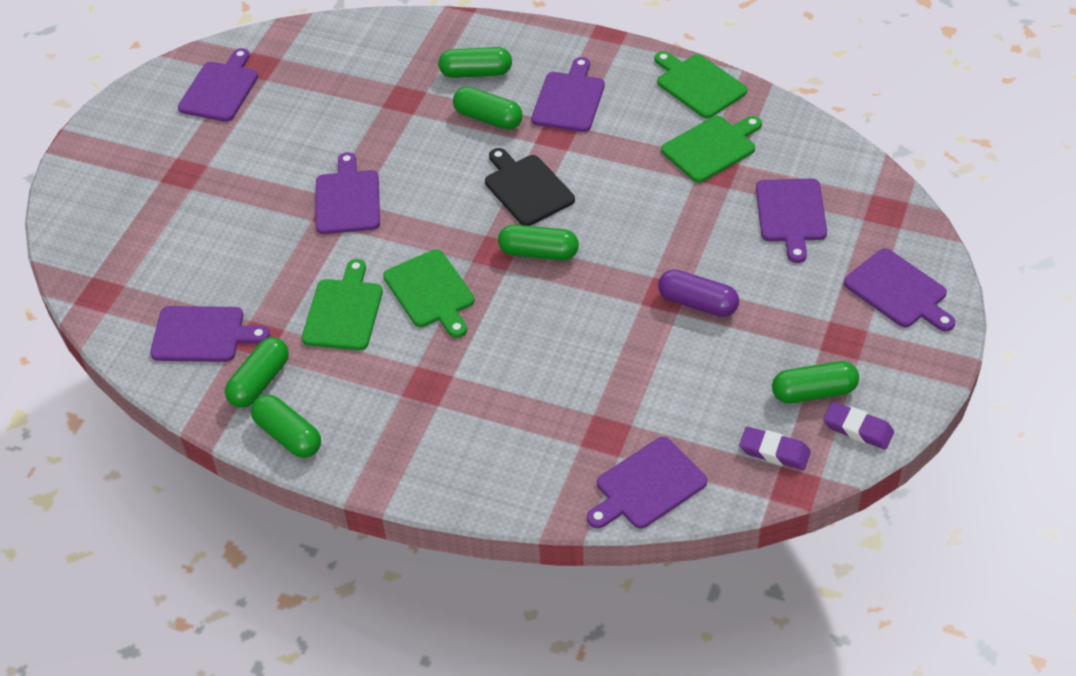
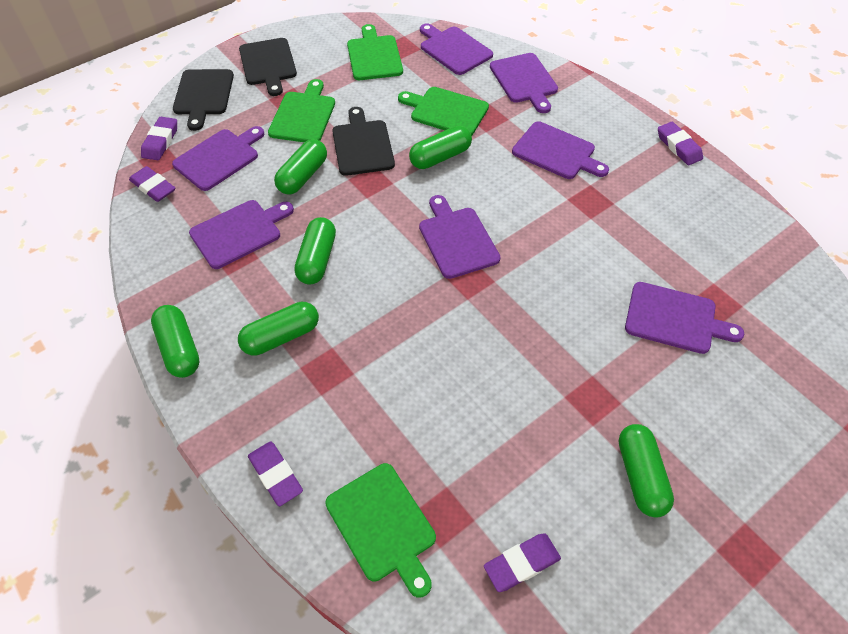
black cutting board: [485,148,575,226] = 1 -> [173,69,234,131] [239,38,297,96] [332,107,395,176] = 3
purple capsule: [658,269,739,317] = 1 -> none = 0
purple eraser: [739,427,811,470] [823,402,894,450] = 2 -> [129,166,175,202] [141,117,177,160] [248,441,303,506] [484,533,561,592] [658,122,703,165] = 5

